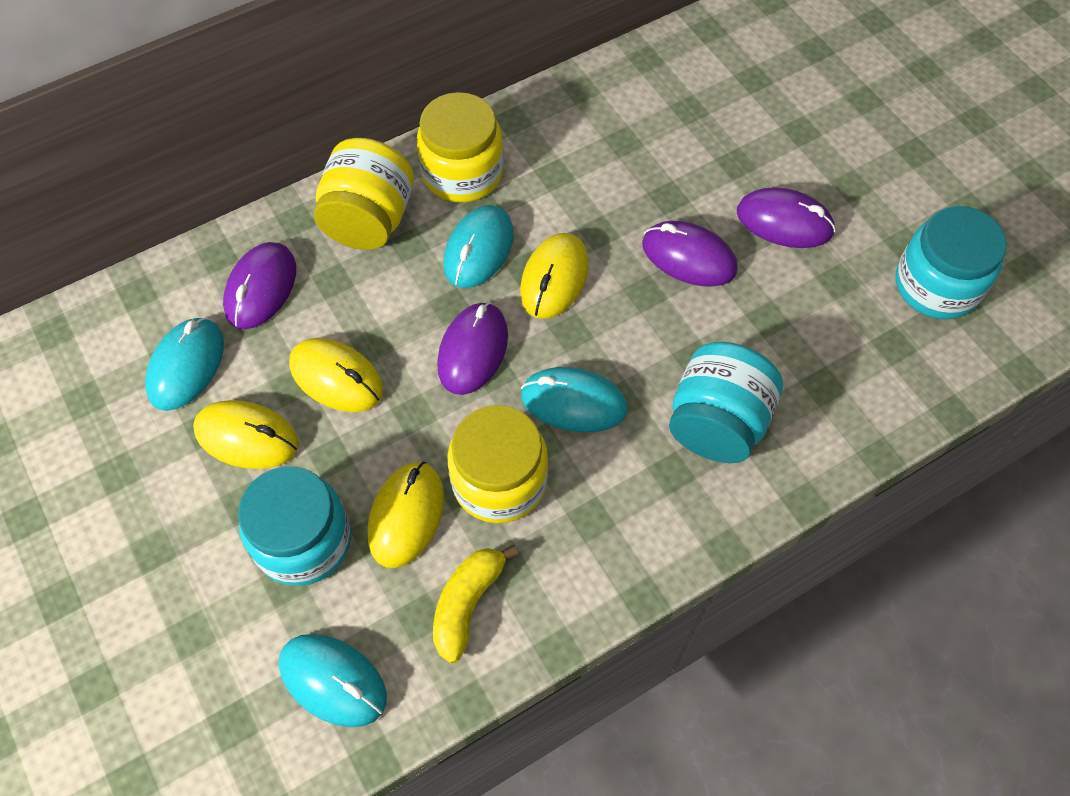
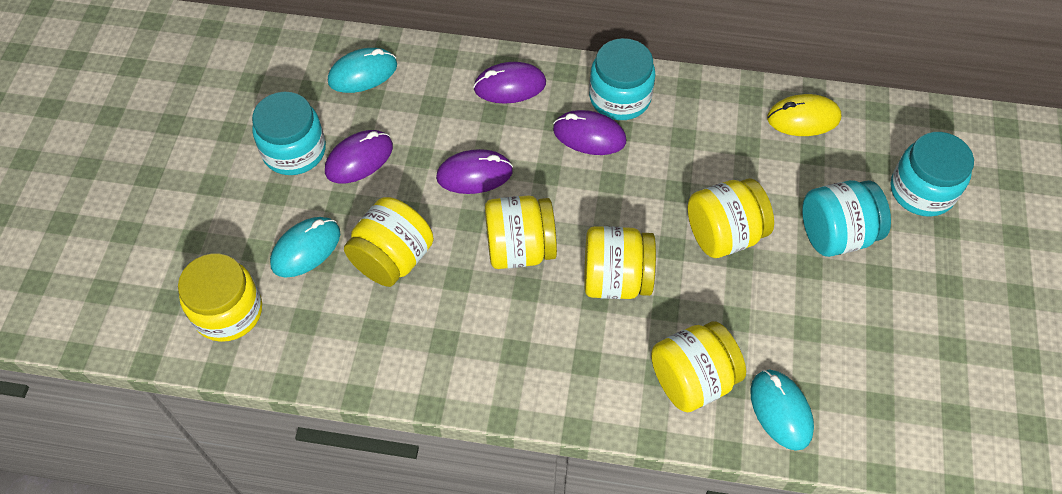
turquoise jar: [238,466,351,586] [669,342,783,463] [896,206,1007,319] = 3 -> [252,92,326,175] [589,38,656,120] [802,180,891,257] [890,132,974,217] = 4
turquoise mouse: [145,317,224,411] [279,634,387,727] [443,205,513,288] [521,367,627,432] = 4 -> [270,217,340,278] [328,48,397,93] [750,370,814,451] = 3
yellow banana: [433,545,519,663] = 1 -> none = 0
yellow jar: [314,138,414,250] [417,92,504,203] [447,405,548,523] = 3 -> [178,254,262,342] [344,197,434,287] [485,195,557,269] [584,226,656,299] [651,321,746,412] [687,178,774,258] = 6
yellow mouse: [193,400,299,469] [289,338,383,412] [367,462,444,568] [520,233,589,319] = 4 -> [767,94,841,136] = 1

